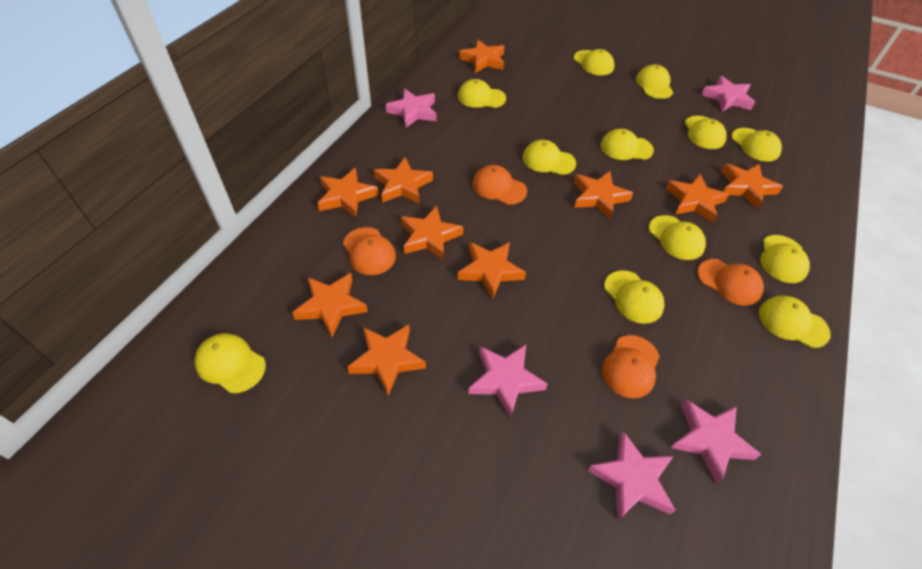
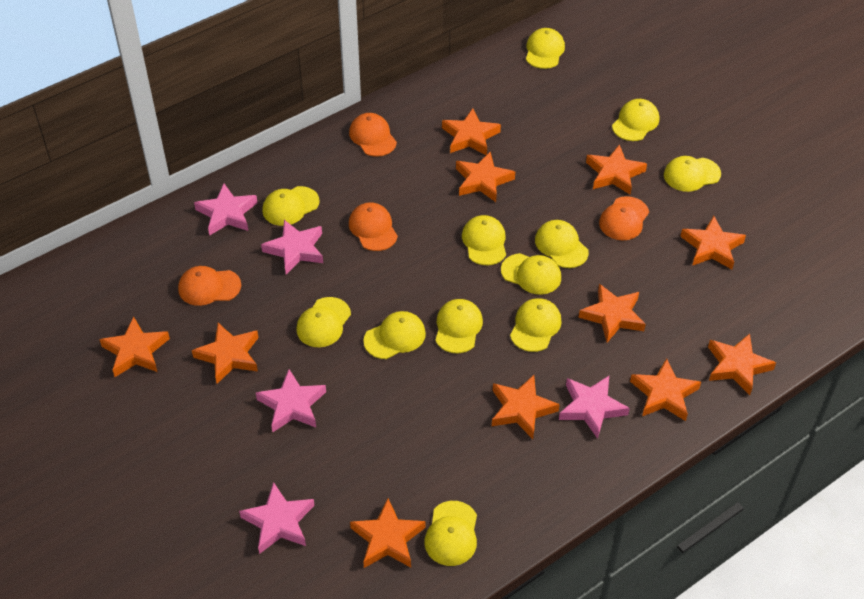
orange star: [292,273,368,337] [317,168,379,218] [347,325,426,396] [374,157,433,204] [401,206,464,261] [457,242,526,300] [459,40,505,73] [574,171,633,219] [665,174,729,223] [721,164,783,209] = 10 -> [99,316,170,377] [192,323,258,384] [350,498,425,568] [442,108,501,155] [456,152,515,202] [492,375,560,439] [578,284,646,342] [586,144,647,195] [630,358,701,421] [680,216,746,269] [708,334,776,395] = 11

